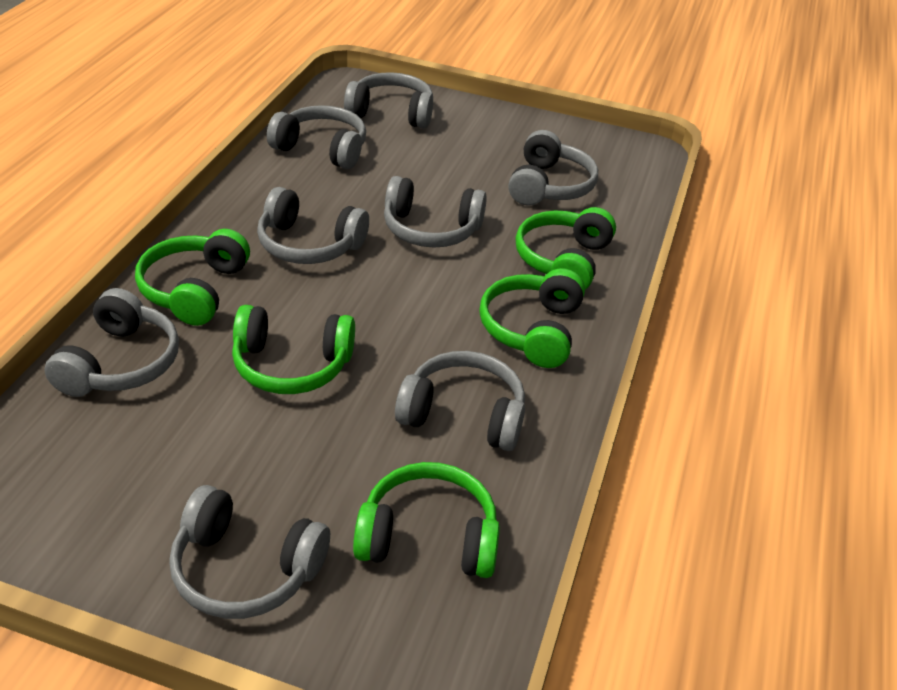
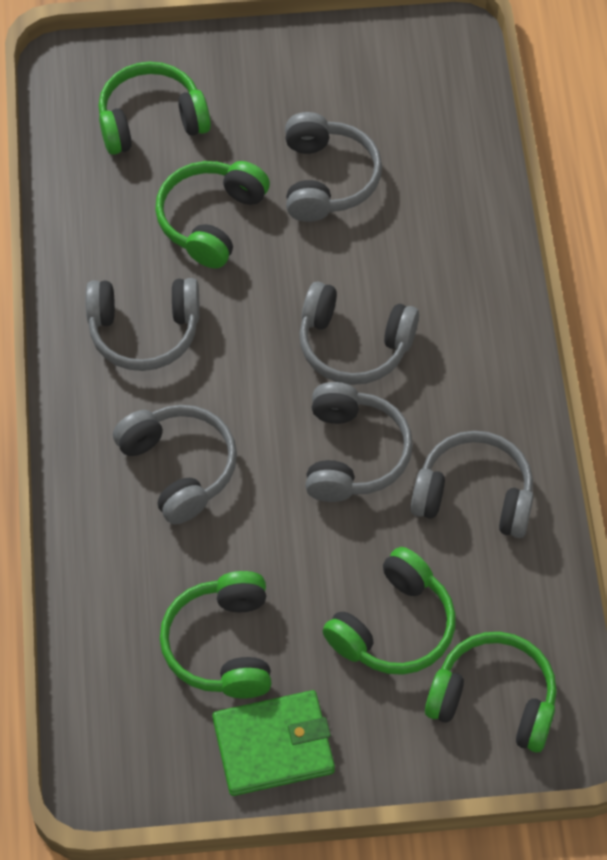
green wallet: none = 0 -> [212,690,335,796] = 1
grey headphones: [44,288,179,397] [169,485,330,619] [257,187,369,264] [267,105,366,169] [344,72,433,128] [384,176,487,248] [395,351,525,451] [508,130,598,206] = 8 -> [86,278,200,371] [113,405,237,525] [285,112,382,222] [299,282,419,385] [305,382,413,502] [410,431,534,538] = 6

